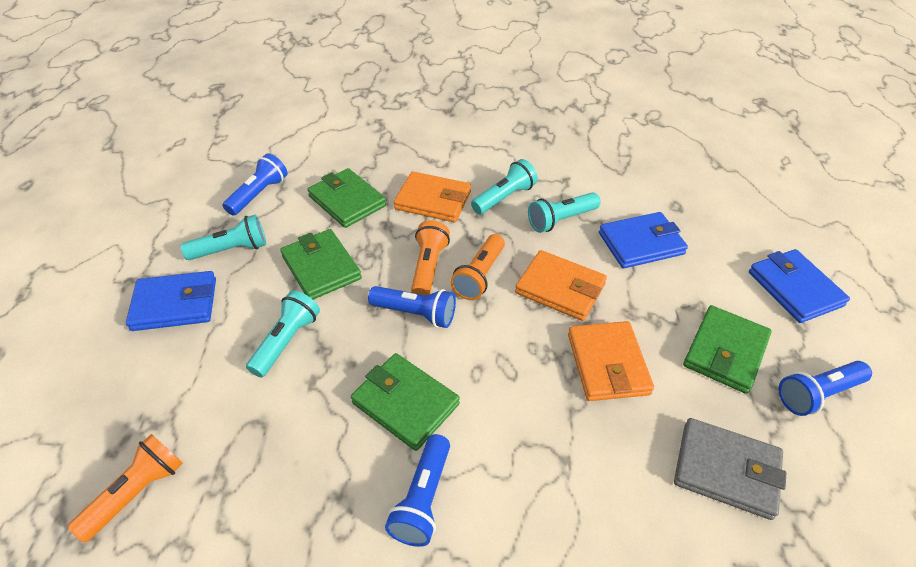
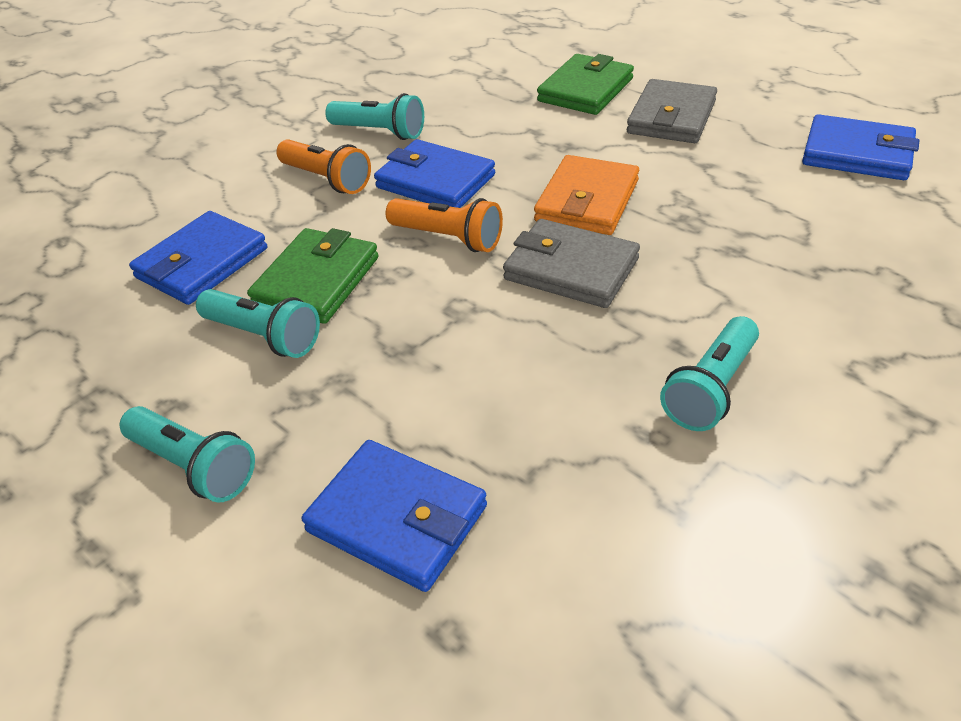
blue flashlight: [223,154,287,216] [368,286,456,328] [385,434,450,547] [779,361,872,416] = 4 -> none = 0
blue wallet: [126,271,216,331] [599,212,688,268] [749,249,850,323] = 3 -> [129,211,267,305] [302,440,487,592] [374,139,495,208] [802,114,919,180] = 4
green wallet: [280,229,362,300] [307,168,386,228] [351,353,460,451] [683,305,772,394] = 4 -> [247,228,379,324] [537,54,634,115] = 2
grey wallet: [674,418,786,520] = 1 -> [503,219,640,308] [627,79,717,143] = 2
orange flashlight: [67,434,183,543] [411,220,450,295] [450,234,505,300] = 3 -> [276,139,371,194] [386,198,503,252] = 2
orange wallet: [394,172,471,222] [515,250,607,321] [568,321,654,401] = 3 -> [534,155,639,235] = 1

